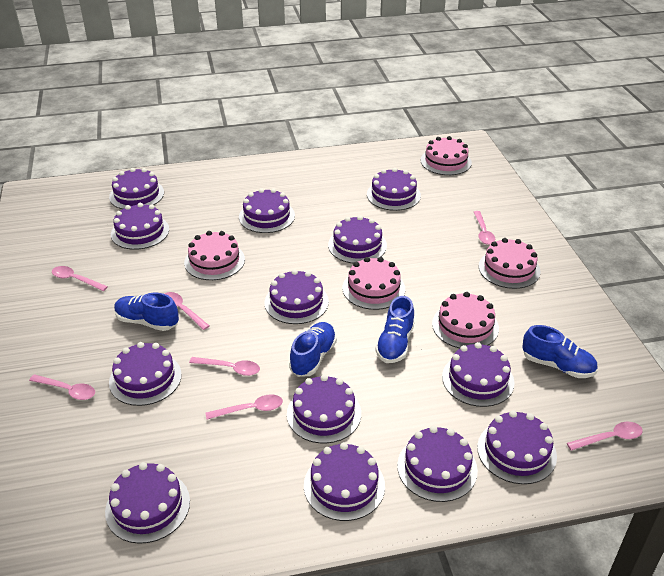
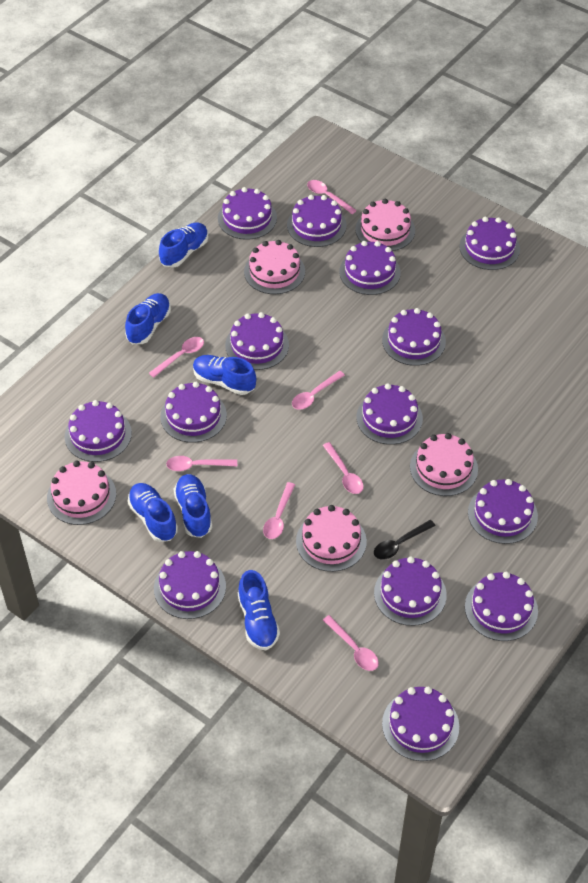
black spoon: none = 0 -> [374,520,436,560] = 1
blue shoe: [114,293,179,331] [289,322,337,377] [375,296,415,363] [522,325,598,378] = 4 -> [125,293,171,344] [127,483,178,542] [159,223,208,268] [174,474,212,538] [193,355,256,395] [238,570,280,650] = 6
purple cake: [105,462,190,544] [109,168,164,209] [109,342,182,406] [111,203,169,250] [239,188,295,233] [265,269,329,324] [287,375,361,443] [304,442,385,521] [328,215,387,263] [367,168,421,211] [397,426,478,502] [442,342,515,407] [477,410,557,484] = 13 -> [65,400,132,462] [154,551,226,619] [160,382,227,443] [218,187,277,240] [225,312,289,370] [287,195,347,247] [339,241,401,295] [356,383,423,445] [374,556,447,626] [382,308,446,366] [382,687,459,761] [459,217,520,270] [465,572,538,641] [468,479,538,544] = 14

